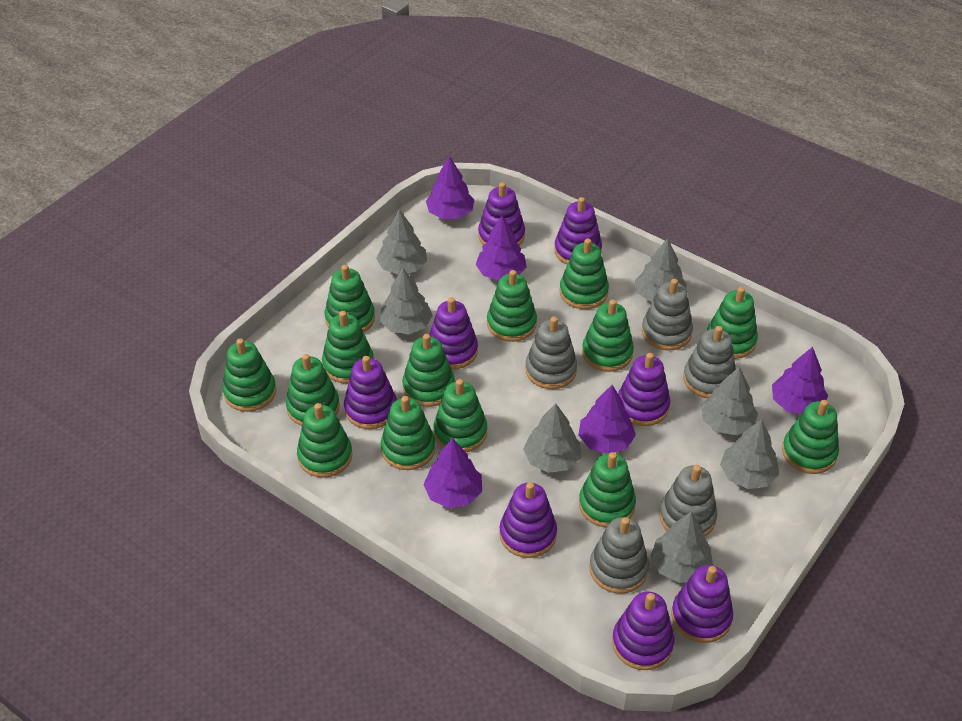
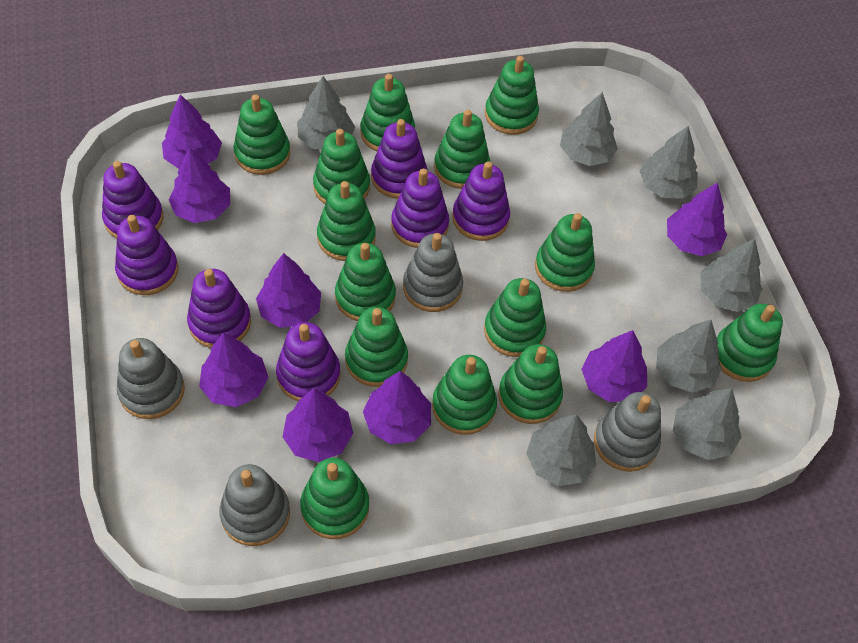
grey stacking toy: [525,317,577,389] [589,517,649,594] [642,279,693,350] [659,465,717,537] [683,326,736,398] = 5 -> [117,338,185,419] [219,464,290,546] [403,233,463,312] [594,392,661,472] = 4
purple stacking toy: [344,356,397,429] [429,297,478,370] [478,182,525,246] [499,482,557,558] [554,197,602,264] [612,592,674,670] [618,353,670,426] [671,565,733,643] = 8 -> [102,161,164,239] [115,215,178,295] [187,269,251,348] [276,322,340,401] [371,119,427,199] [391,169,449,248] [452,162,510,241] = 7
purple tree: [423,438,482,508] [426,156,474,219] [476,216,527,281] [578,385,636,454] [772,347,828,414] = 5 -> [162,94,222,169] [169,147,230,223] [199,332,268,407] [256,253,321,328] [283,388,353,462] [363,371,431,444] [581,330,647,402] [667,182,727,256] = 8

